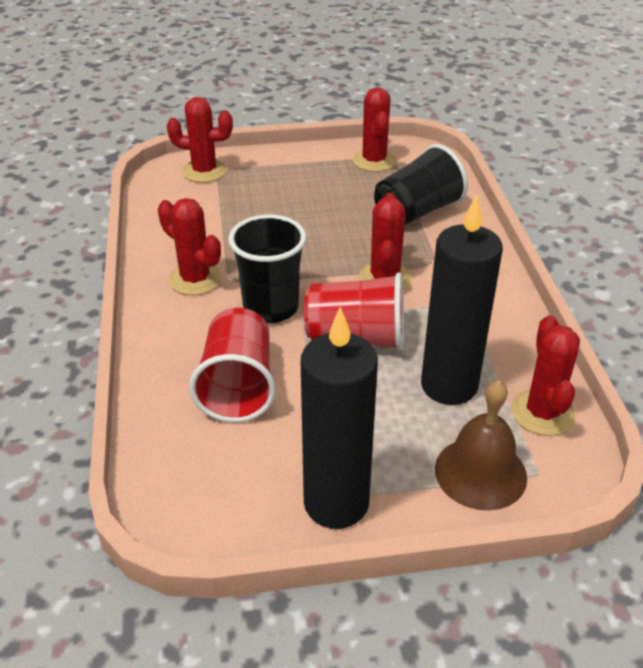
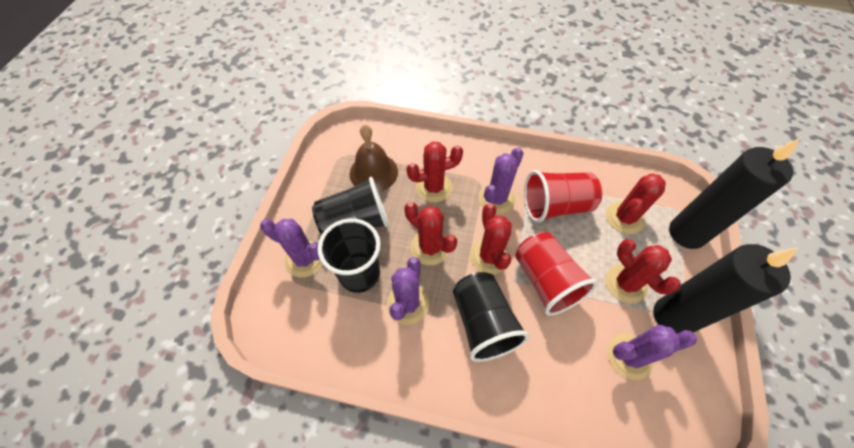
black cup: [228,214,306,324] [374,144,468,225] = 2 -> [312,177,389,235] [317,218,381,293] [453,272,529,362] = 3
purple cactus: none = 0 -> [260,219,323,277] [387,257,429,325] [479,147,523,214] [607,325,697,380] = 4

